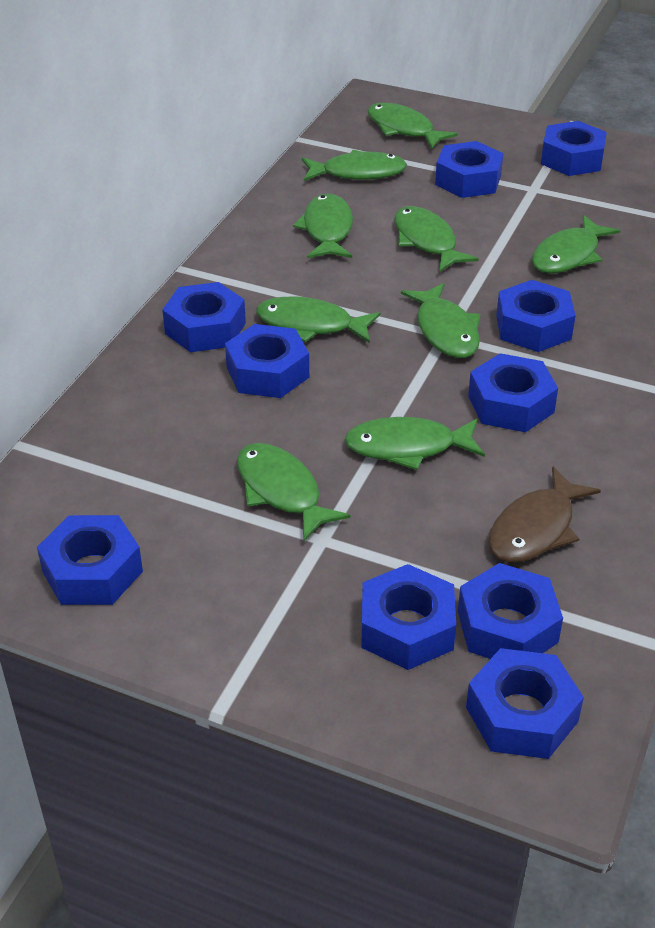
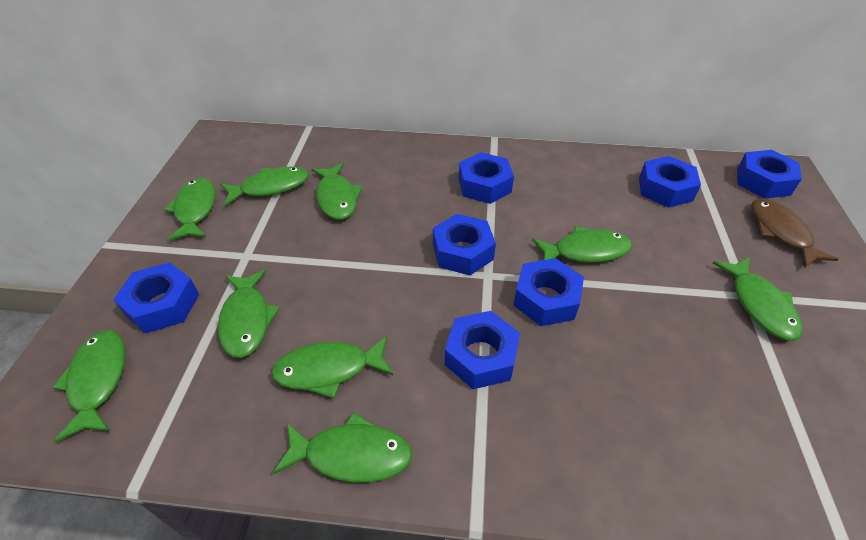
blue nut: [37,515,143,605] [162,282,246,352] [225,324,309,398] [361,564,456,670] [435,141,503,198] [458,563,563,659] [466,648,584,759] [468,353,558,432] [496,280,576,352] [541,121,607,176] = 10 -> [113,262,199,334] [433,214,496,275] [445,311,520,389] [459,152,514,204] [513,258,584,326] [639,156,701,208] [737,150,802,199] = 7

